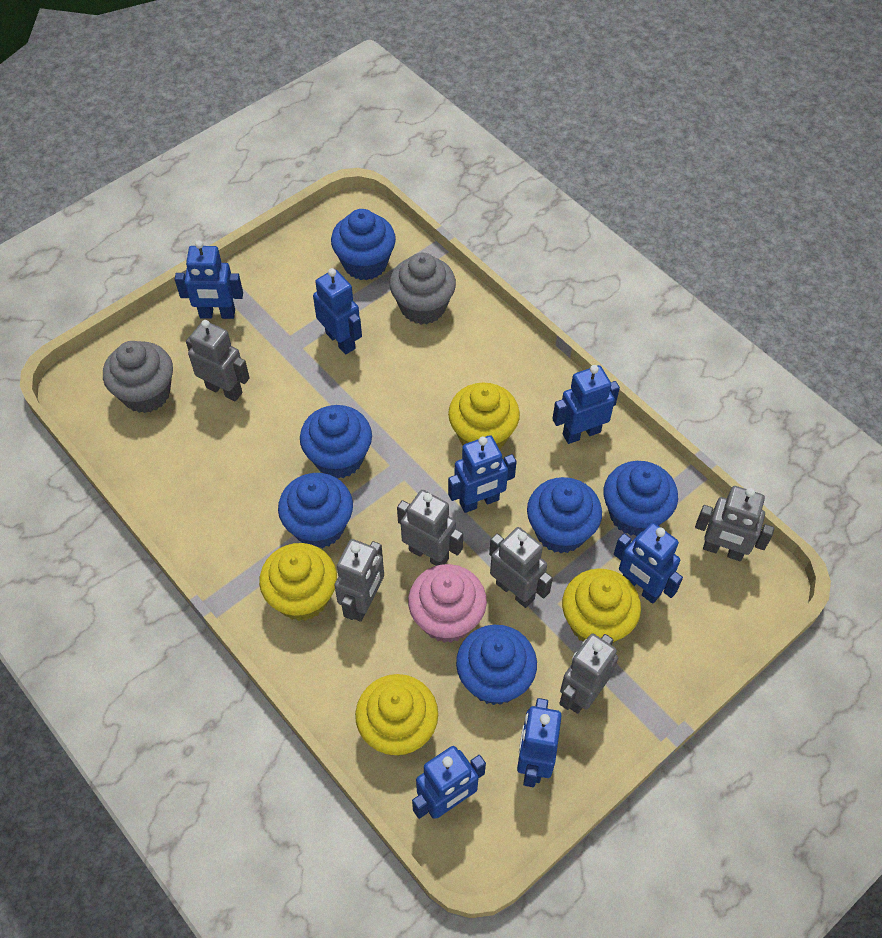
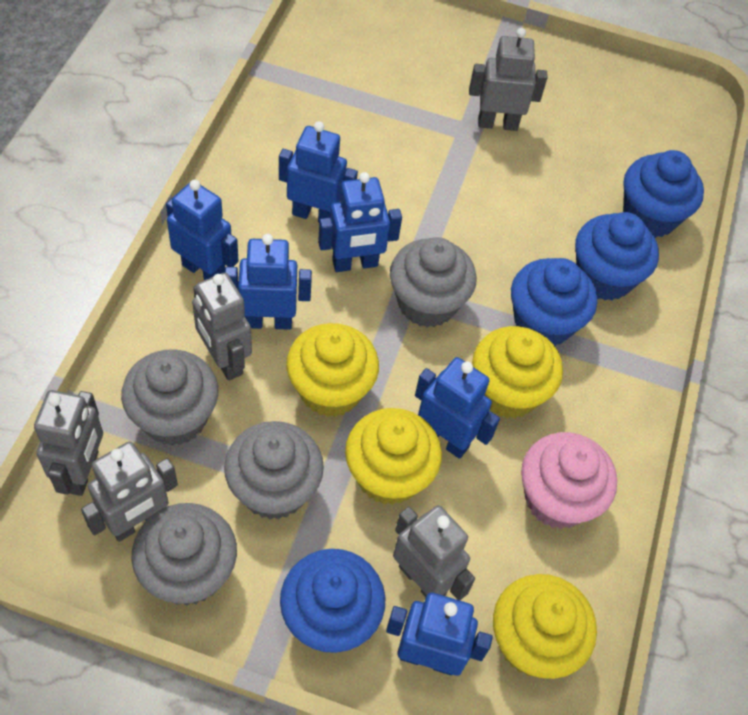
blue cupcake: [278,473,353,548] [300,405,372,479] [331,209,396,281] [456,625,537,705] [527,477,602,553] [604,461,678,536] = 6 -> [280,549,385,653] [511,258,597,346] [575,212,659,300] [623,150,704,238] = 4
blue robot: [175,240,243,319] [313,268,362,355] [412,746,486,819] [448,435,516,513] [517,698,562,787] [553,365,620,444] [614,523,683,604] = 7 -> [166,180,238,280] [225,234,312,330] [279,121,358,223] [318,172,402,272] [386,593,493,676] [415,357,500,459] = 6
grey cupcake: [103,341,173,413] [390,253,456,325] = 2 -> [121,349,218,446] [131,503,237,606] [224,421,324,520] [390,237,476,327] = 4
grey robot: [186,320,250,401] [334,539,384,621] [397,490,463,566] [489,527,553,608] [559,634,618,714] [695,486,774,561] = 6 -> [34,390,103,496] [81,441,178,542] [192,272,252,381] [393,505,475,601] [469,28,548,131] = 5

